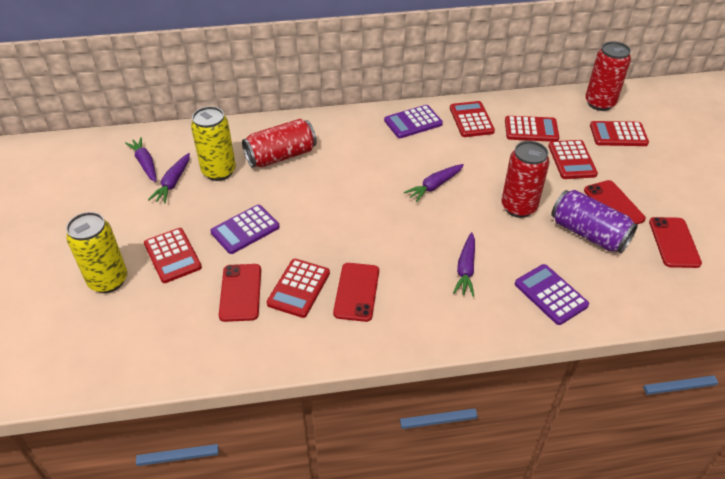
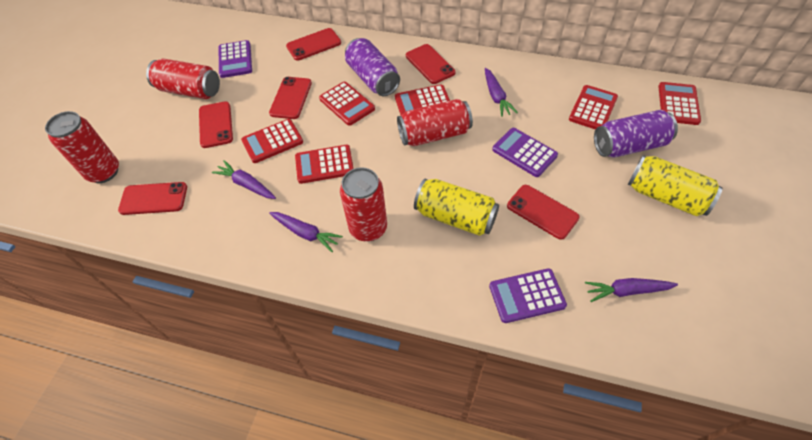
purple can: [551,190,638,253] = 1 -> [345,38,400,96] [594,110,678,158] = 2
red can: [242,119,317,168] [501,141,550,218] [585,41,631,111] = 3 -> [45,111,119,183] [146,59,220,99] [340,167,387,242] [397,99,473,146] = 4
red phone: [219,264,261,322] [333,263,379,322] [584,180,646,224] [649,217,702,268] = 4 -> [118,182,187,215] [199,101,233,148] [269,77,312,119] [286,28,341,61] [406,44,456,84] [507,185,580,240] = 6

